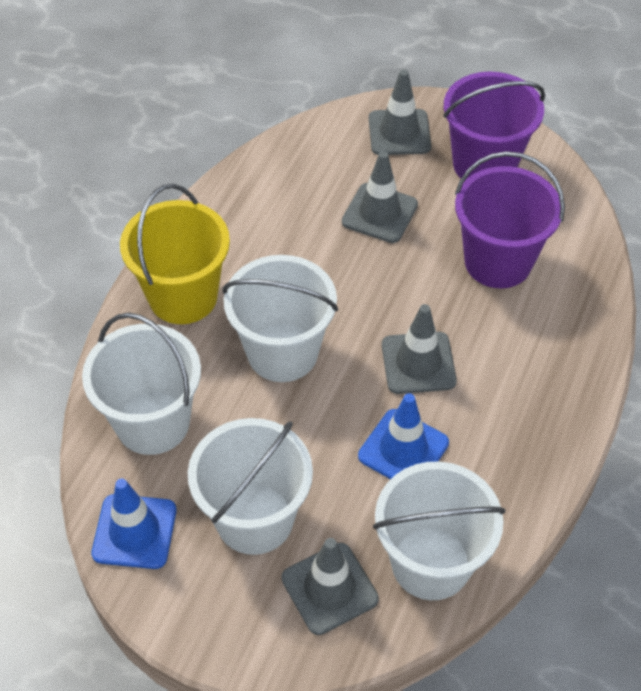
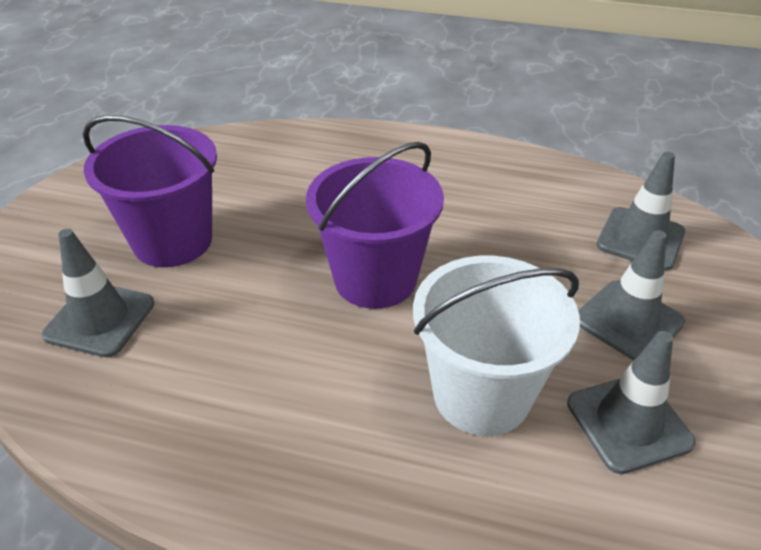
blue traffic cone: [91,479,177,569] [358,393,449,479] = 2 -> none = 0
white bucket: [82,313,201,455] [188,418,313,555] [223,255,338,382] [373,462,506,600] = 4 -> [413,256,580,436] = 1
yellow bucket: [120,184,230,324] = 1 -> none = 0

